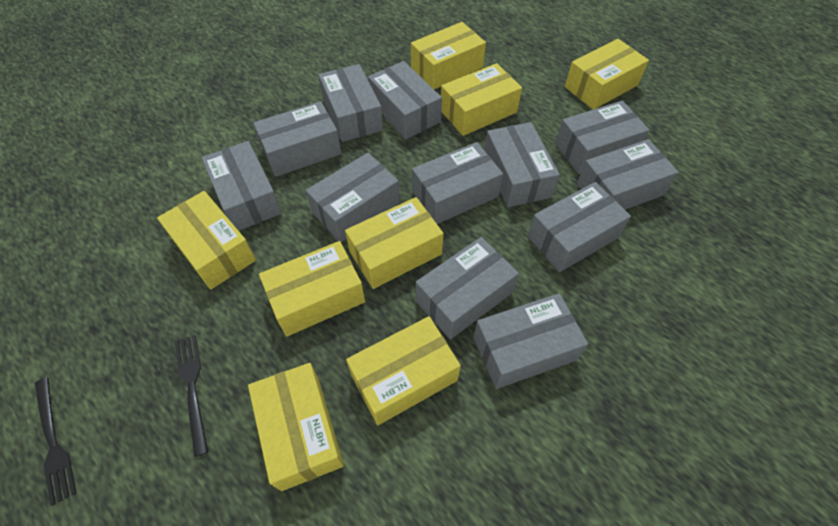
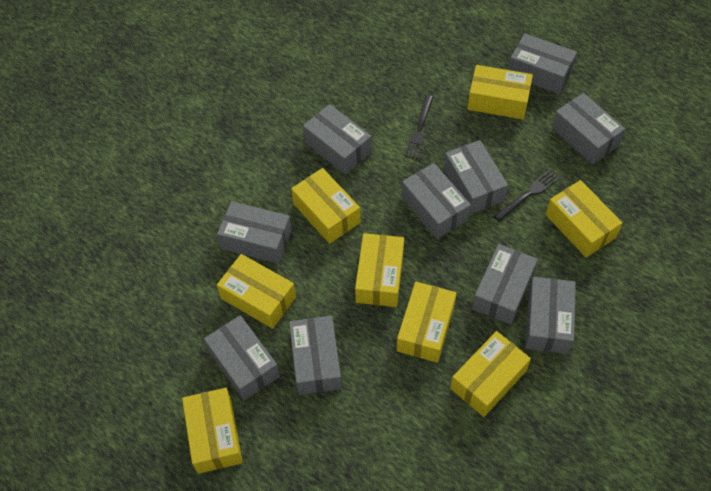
grey box: [202,141,282,231] [253,101,342,177] [306,153,400,242] [318,64,383,142] [368,61,442,139] [412,142,503,224] [416,237,519,340] [473,293,588,389] [484,122,560,207] [528,182,631,272] [555,100,650,174] [577,139,679,210] = 12 -> [204,315,280,401] [217,201,292,264] [289,316,342,395] [303,104,372,175] [402,163,471,239] [444,140,508,214] [472,244,538,325] [508,33,577,94] [525,277,576,354] [552,93,625,164] = 10

